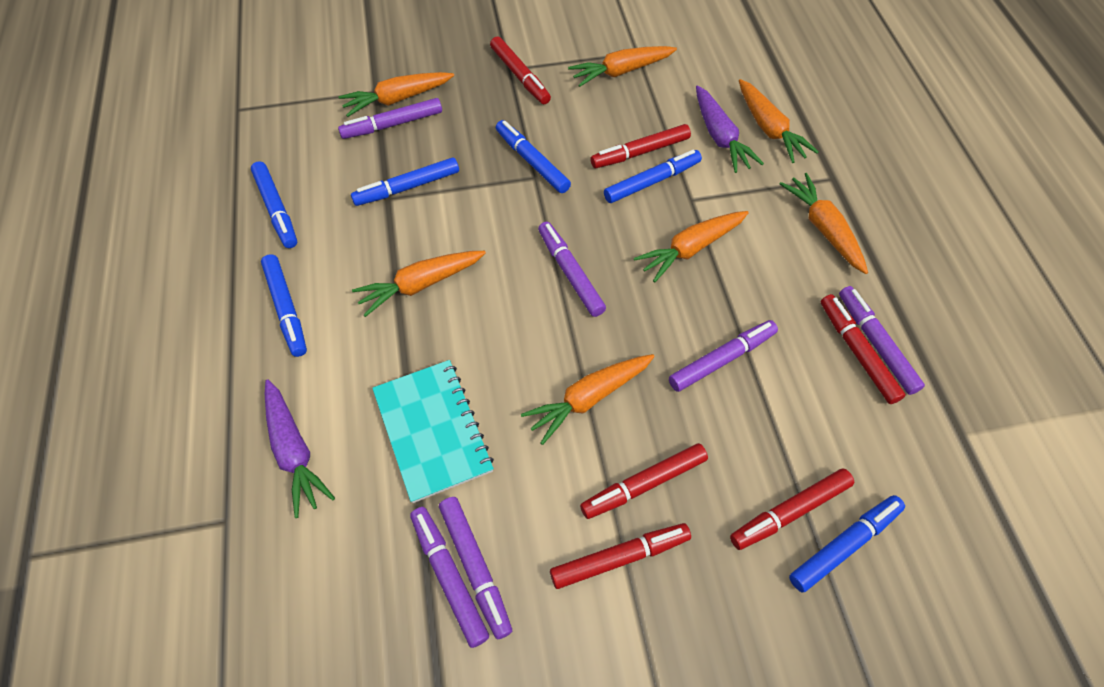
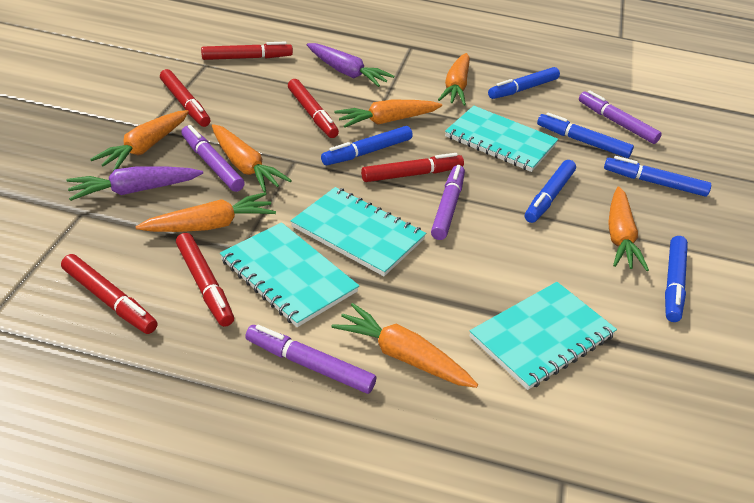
purple marker: [338,98,442,139] [410,507,489,648] [439,497,512,639] [538,222,606,317] [669,320,778,392] [839,286,925,395] = 6 -> [181,125,245,192] [245,325,376,394] [431,165,465,240] [579,90,662,144] = 4
turquoise notebook: [372,360,494,503] = 1 -> [220,222,359,327] [291,187,426,276] [445,106,558,172] [469,282,617,390] = 4

